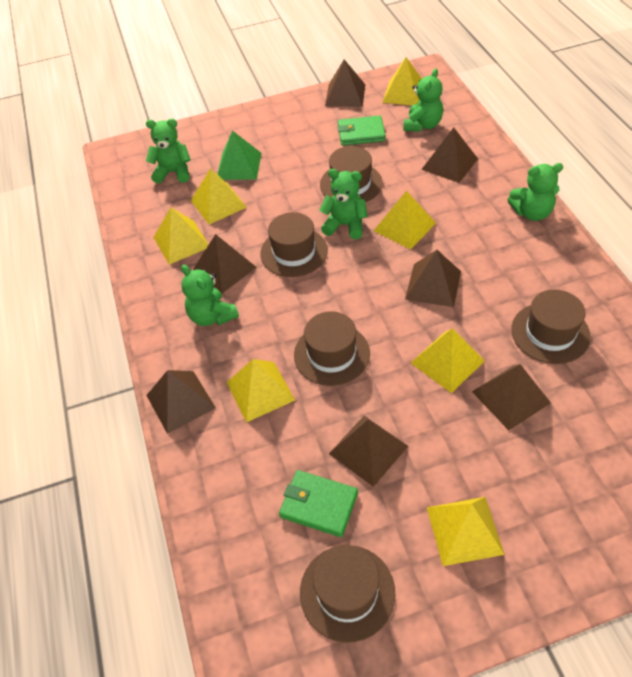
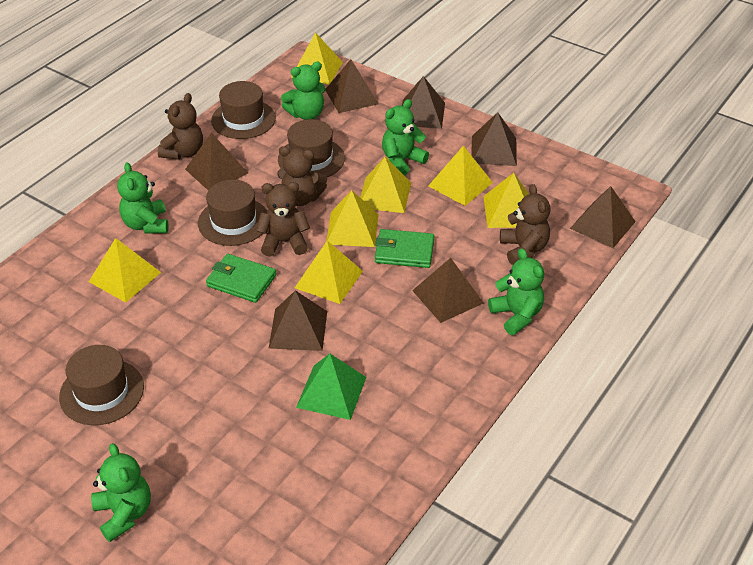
brown hat: [260,212,328,277] [294,311,370,386] [300,545,395,643] [320,146,383,203] [511,290,591,364] = 5 -> [59,345,144,425] [198,180,267,246] [211,81,276,139] [278,119,345,177] = 4
brown teddy bear: none = 0 -> [158,93,203,160] [256,182,310,257] [277,146,327,206] [500,184,550,265] = 4

